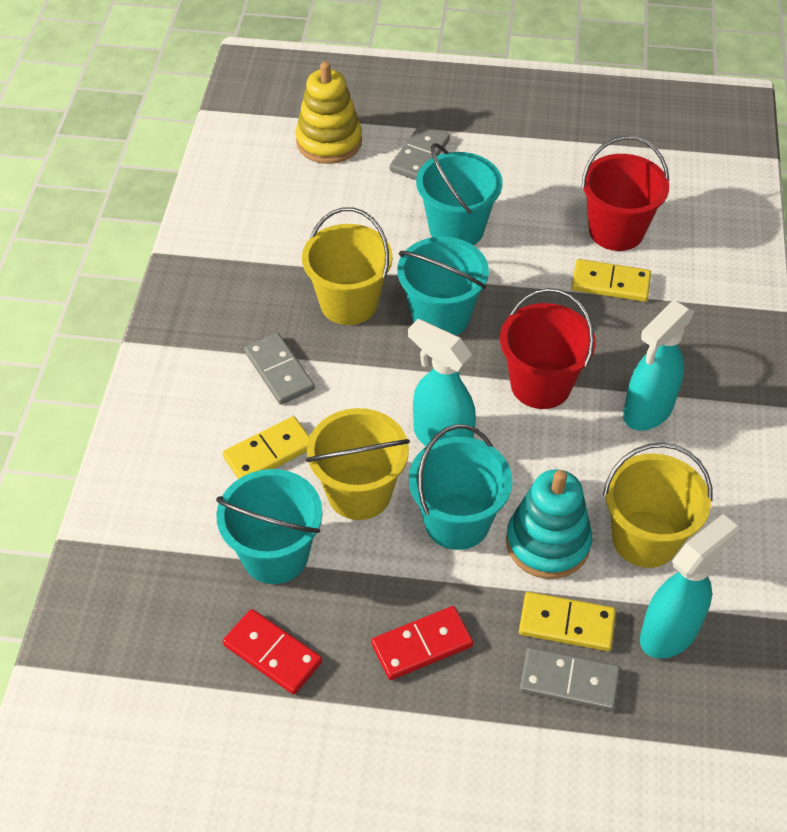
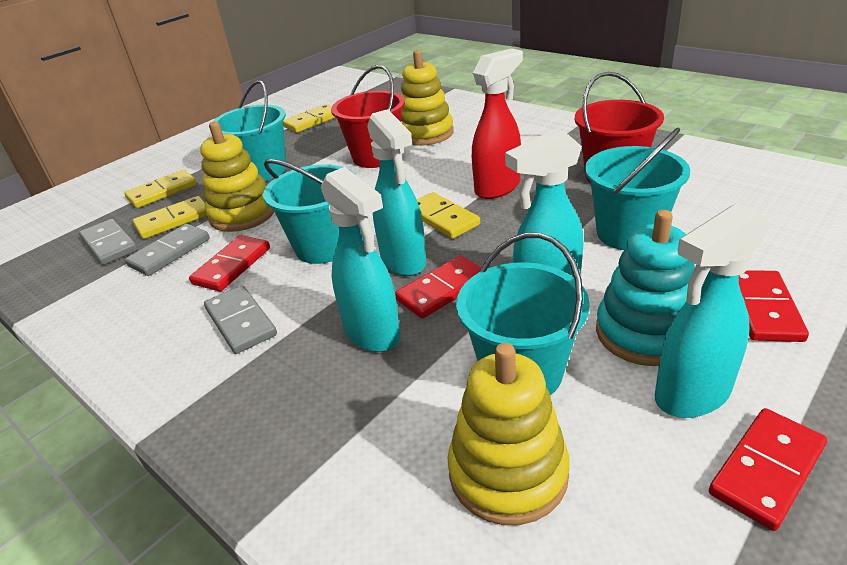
red domino: [223,609,322,695] [371,606,473,680] = 2 -> [189,235,270,292] [395,256,481,319] [709,408,827,531] [739,270,809,342] = 4
red spray bottle: none = 0 -> [472,48,523,199] = 1
turquoise spray bottle: [408,319,476,446] [623,301,695,430] [640,514,738,659] = 3 -> [321,167,401,352] [367,109,426,276] [505,129,583,277] [655,203,770,418] = 4
yellow bucket: [302,208,393,325] [306,408,410,520] [603,443,713,568] = 3 -> none = 0
yellow domino: [223,416,310,479] [519,592,616,651] [572,259,651,302] = 3 -> [124,170,197,208] [133,196,207,239] [283,104,336,133] [417,192,480,239] = 4
yellow stacking toy: [296,62,362,164] = 1 -> [200,122,274,232] [401,50,454,146] [448,343,570,525] = 3

